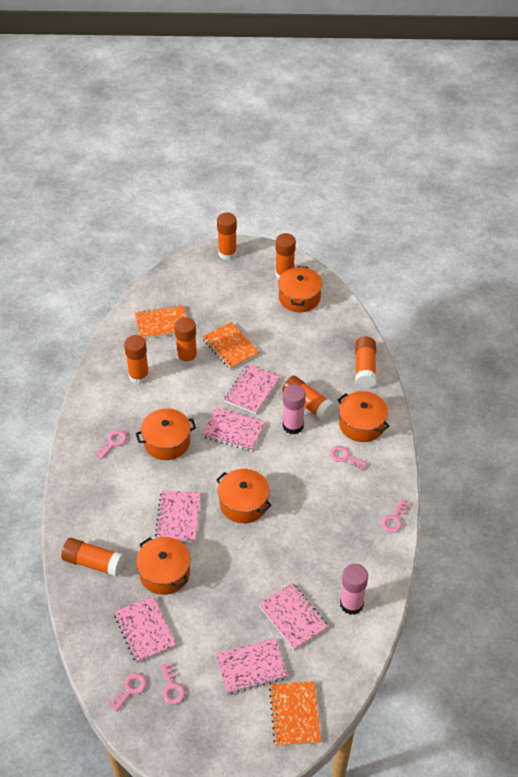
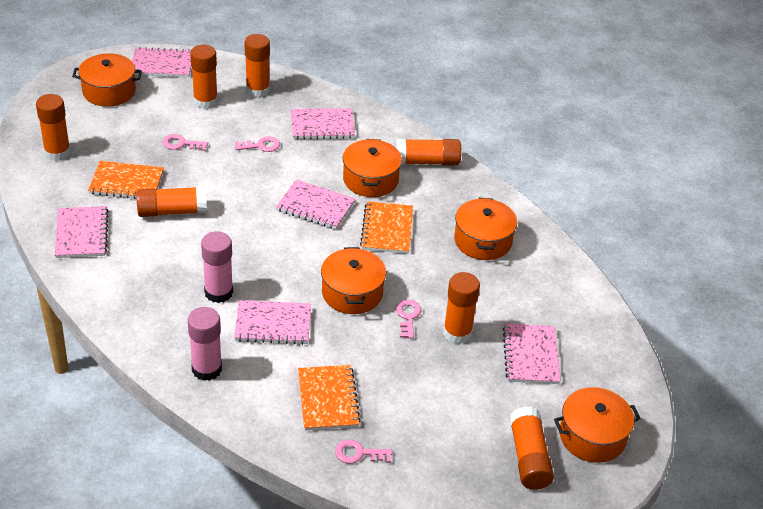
pink key: [94,430,127,459] [108,673,147,712] [160,662,185,704] [330,446,367,471] [382,499,410,533] = 5 -> [163,134,208,151] [235,136,280,152] [335,440,392,464] [396,300,422,339] = 4

